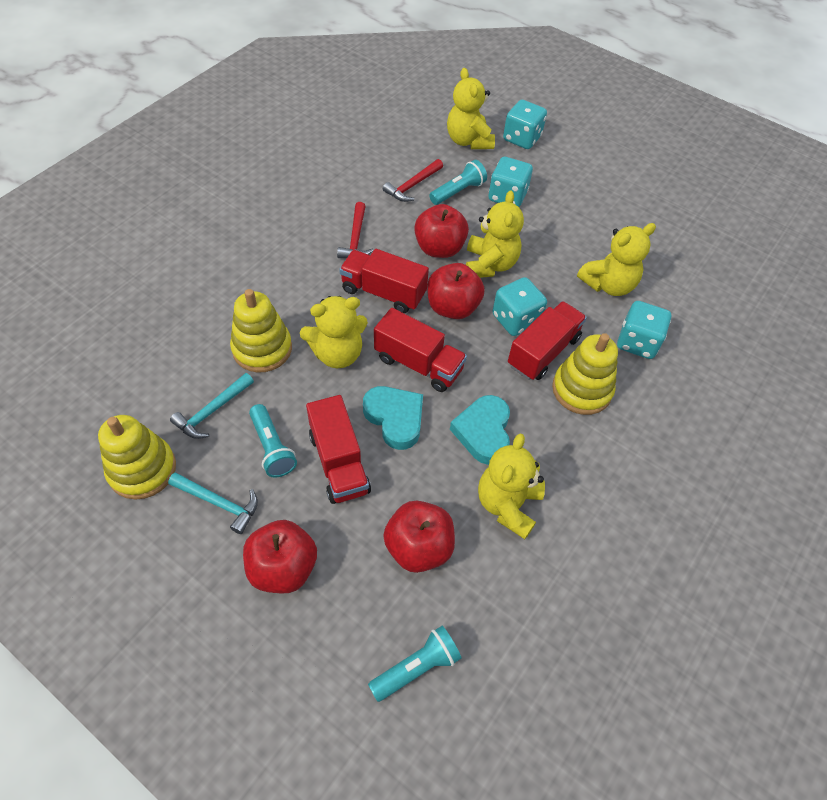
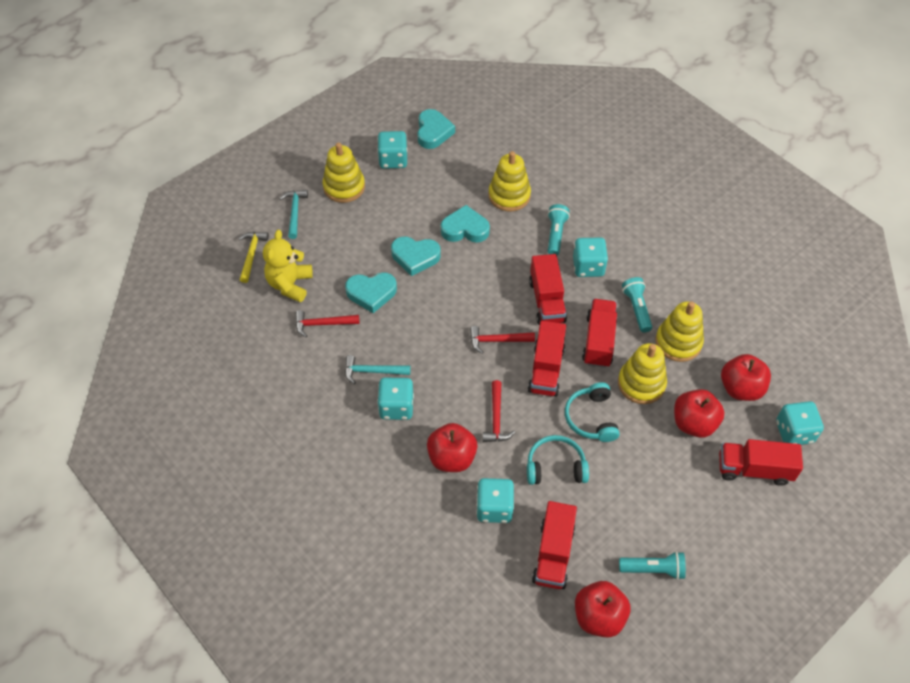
red hammer: [337,202,374,258] [383,159,443,202] = 2 -> [295,310,359,337] [470,326,535,354] [483,380,515,442] = 3
red truck: [306,395,371,504] [339,249,429,313] [374,308,467,392] [508,301,587,380] = 4 -> [528,321,566,397] [529,254,567,325] [532,501,577,589] [582,299,617,368] [719,439,803,486] = 5
turquoise dice: [489,157,533,207] [492,277,547,336] [503,100,547,149] [617,301,671,359] = 4 -> [377,131,408,169] [377,378,414,420] [476,478,514,523] [573,237,608,277] [776,401,824,445] = 5
turquoise headphones: none = 0 -> [527,435,589,485] [565,382,620,442] = 2
turquoise heart: [363,386,423,450] [450,395,510,465] = 2 -> [345,272,397,313] [391,236,441,276] [417,109,455,149] [441,205,490,243] = 4
yellow hammer: none = 0 -> [238,232,269,283] = 1
yellow stacking toy: [98,415,176,499] [230,289,292,372] [552,333,618,415] = 3 -> [322,142,365,203] [489,151,531,211] [618,343,667,404] [655,301,704,362] = 4
yellow teddy bear: [300,296,368,368] [447,68,495,149] [466,190,524,278] [478,433,545,539] [577,223,656,296] = 5 -> [263,230,313,302] = 1

